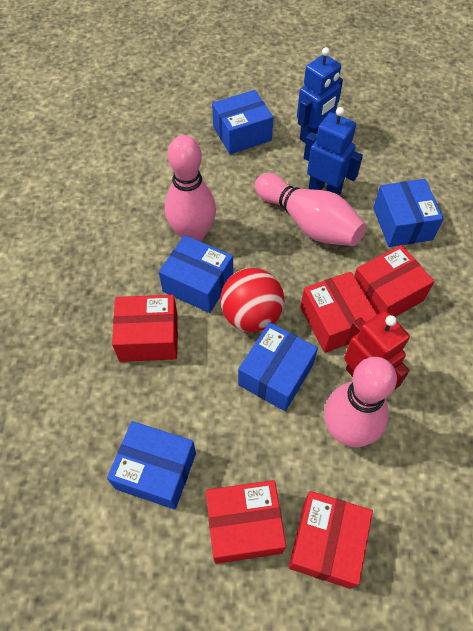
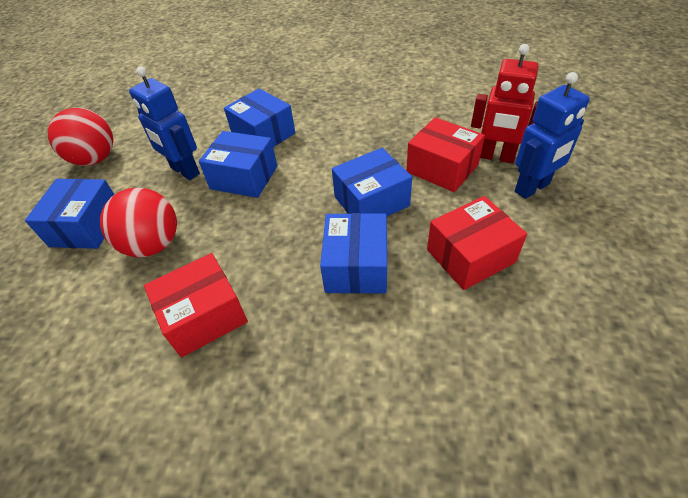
pink bowling pin: [165,135,216,241] [255,173,366,246] [324,357,397,447] = 3 -> none = 0
red ball: [220,268,284,332] = 1 -> [48,108,113,166] [100,188,177,257] = 2
red box: [112,295,178,362] [206,480,286,564] [289,491,373,589] [300,272,377,353] [354,245,434,317] = 5 -> [144,253,248,357] [406,117,485,192] [427,196,527,290] = 3

